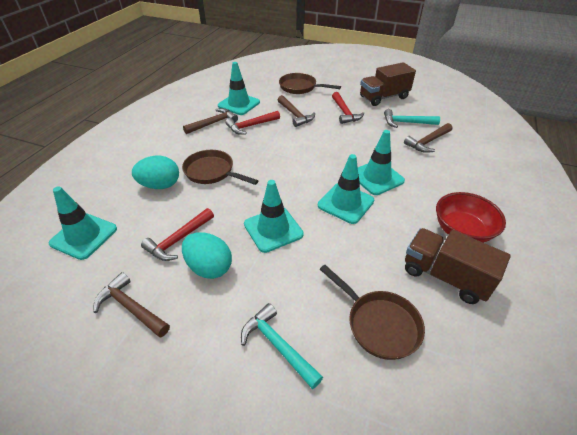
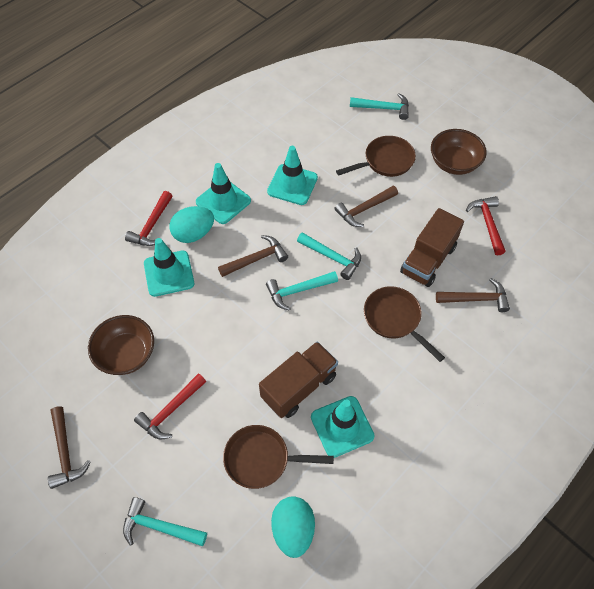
brown bowl: none = 0 -> [88,315,154,375] [431,129,487,175] = 2
red bowl: [436,192,506,243] = 1 -> none = 0
turquoise hammer: [241,303,323,389] [384,109,440,128] = 2 -> [123,497,207,546] [266,271,338,311] [297,232,361,280] [350,93,409,120] = 4
turquoise traffic cone: [49,186,117,260] [218,62,260,115] [244,180,304,253] [318,154,374,224] [358,130,405,195] = 5 -> [144,238,194,297] [196,163,251,224] [267,146,318,205] [311,396,375,458] = 4

